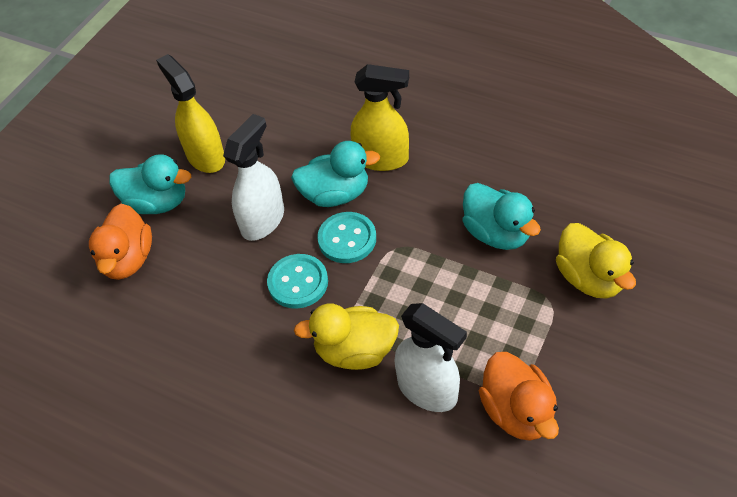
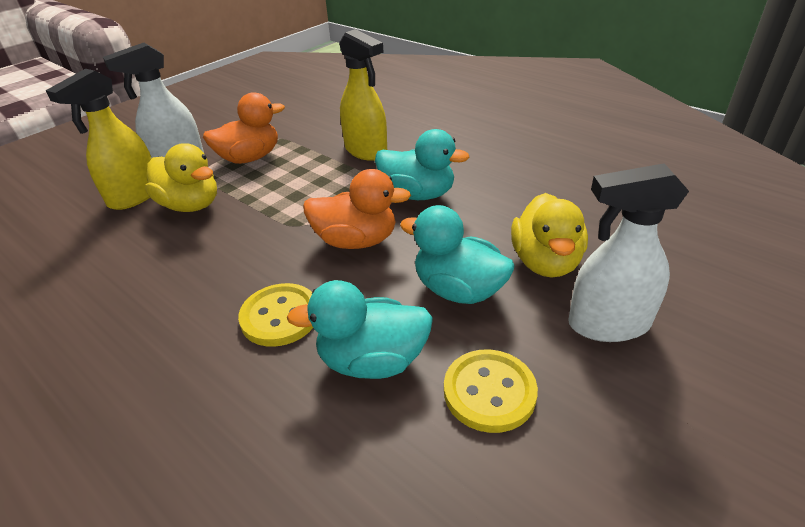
turquoise button: [267,254,328,309] [317,212,376,263] = 2 -> none = 0
yellow button: none = 0 -> [238,283,313,346] [444,349,538,433] = 2

